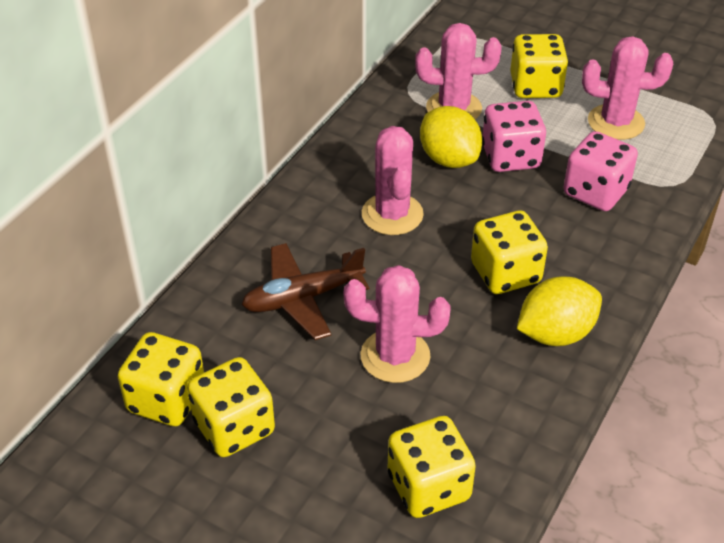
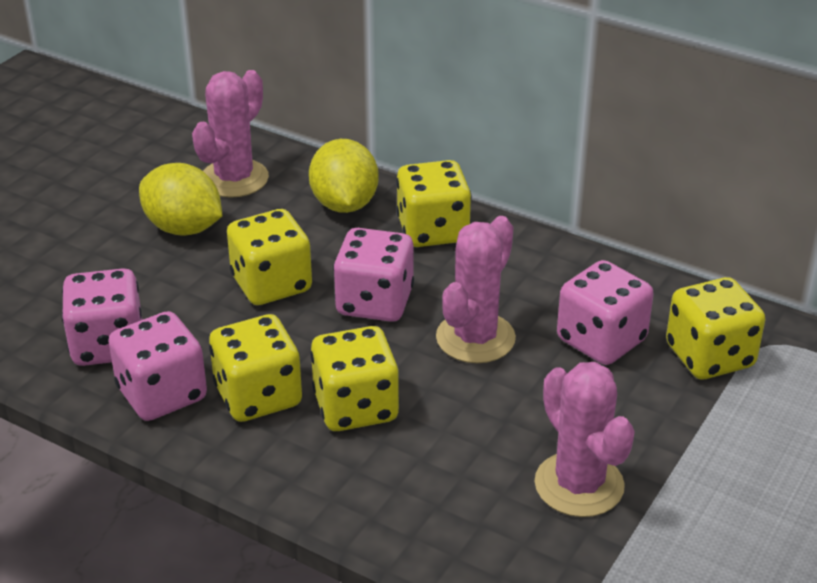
brown plane: [242,243,369,340] = 1 -> none = 0
pink cactus: [344,265,451,383] [362,126,424,235] [415,23,502,120] [582,36,673,140] = 4 -> [192,70,269,198] [436,216,516,363] [535,362,635,517] = 3
pink dice: [482,101,546,172] [563,131,638,211] = 2 -> [62,268,142,366] [108,311,207,421] [333,228,414,322] [557,260,654,365] = 4

